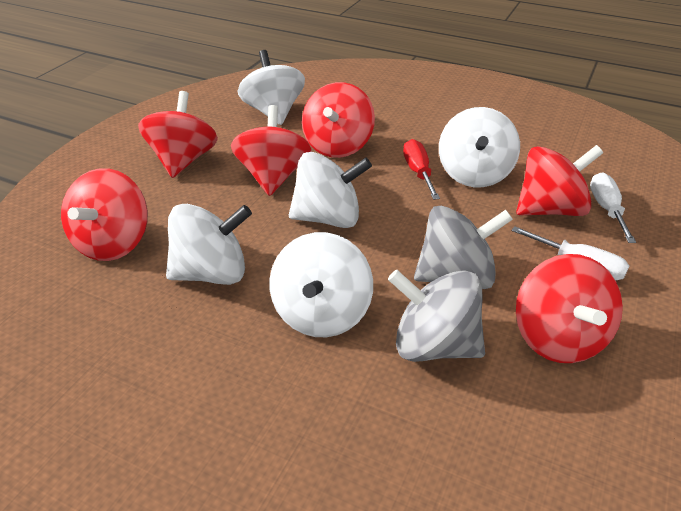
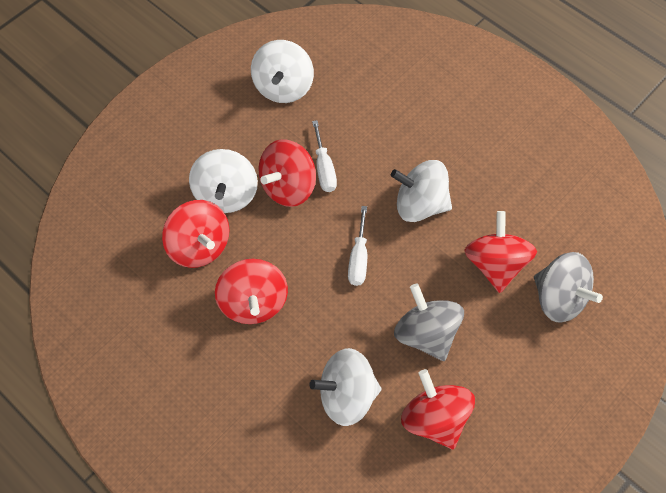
red screwdriver: [403,139,440,200] = 1 -> none = 0
red spinning top: [61,168,148,261] [138,91,218,178] [231,105,312,196] [302,82,375,158] [516,145,603,216] [516,254,623,363] = 6 -> [162,200,230,268] [215,259,288,324] [258,139,316,207] [401,369,475,449] [464,211,537,293] = 5
white spinning top: [166,204,252,285] [238,50,305,125] [270,232,373,337] [289,152,372,228] [439,107,520,187] = 5 -> [189,149,258,213] [251,40,314,103] [309,348,381,426] [391,160,452,222] = 4

